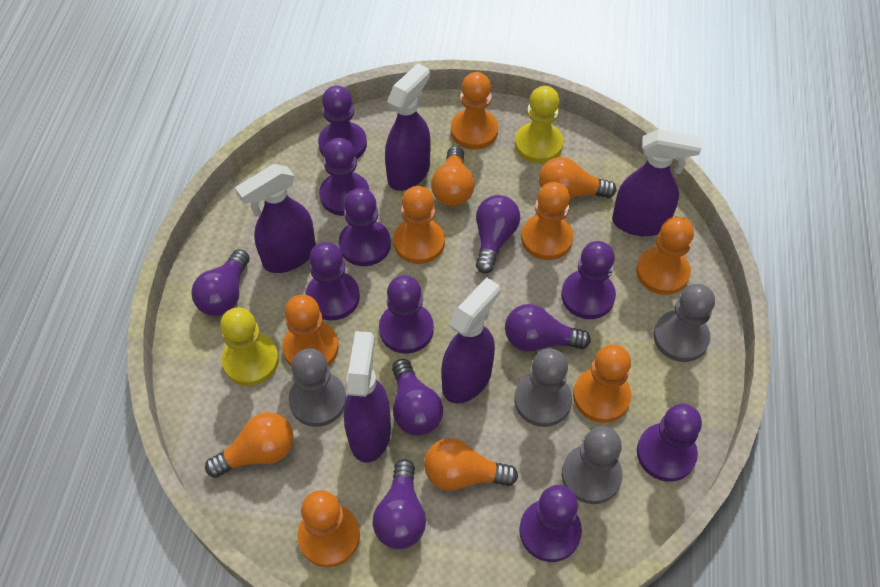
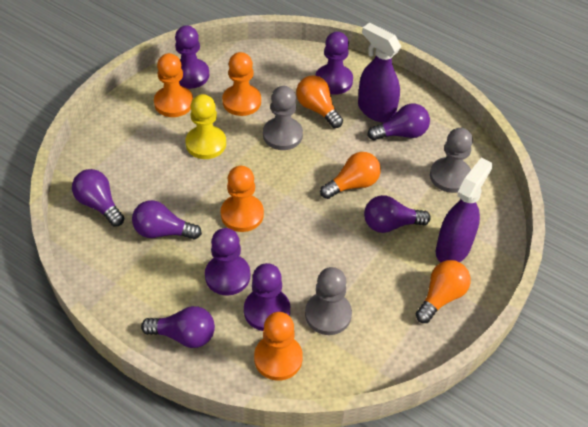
grey pawn: [289,349,347,427] [514,349,572,427] [562,426,623,504] [653,284,715,362] = 4 -> [263,86,303,150] [305,267,352,335] [430,128,473,193] = 3
orange light bulb: [205,412,294,478] [424,438,518,491] [431,146,475,206] [539,157,616,198] = 4 -> [296,75,343,128] [320,152,381,199] [416,260,471,323] = 3
orange pawn: [282,295,339,366] [297,490,360,568] [393,186,445,264] [451,72,498,150] [521,182,573,260] [573,344,631,423] [636,217,694,295] = 7 -> [154,53,193,117] [221,166,264,232] [222,52,261,116] [254,312,303,381] = 4
purple pawn: [306,242,360,320] [318,85,367,159] [319,138,370,216] [339,188,391,266] [379,275,434,354] [519,485,582,562] [561,241,616,319] [637,404,702,482] = 8 -> [175,25,209,89] [205,228,250,296] [244,263,290,331] [315,32,353,95] = 4
purple spray bottle: [235,164,316,273] [344,331,391,463] [385,63,430,191] [441,277,500,403] [612,129,701,236] = 5 -> [358,22,401,123] [436,158,493,263] = 2
yellow pawn: [220,307,279,386] [515,86,563,163] = 2 -> [185,94,226,159] = 1

